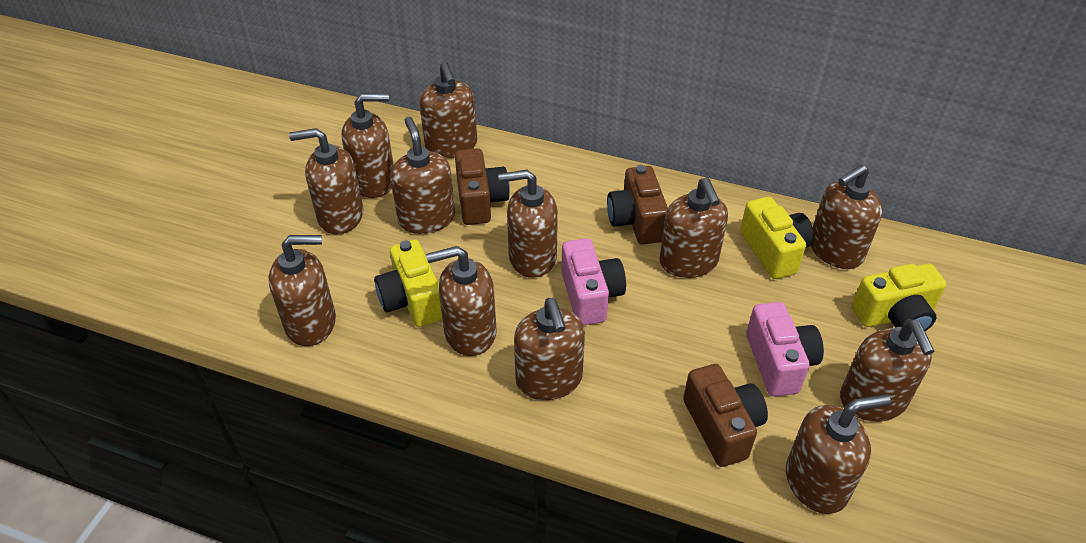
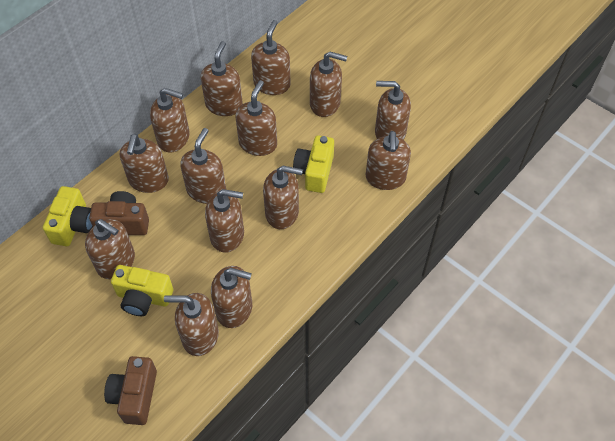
brown camera: [455,148,510,225] [607,165,668,244] [683,364,768,467] = 3 -> [89,191,149,235] [104,356,157,425] = 2
brown soap dispenser: [269,235,336,346] [289,128,363,235] [342,93,394,198] [390,117,455,234] [419,62,477,158] [426,246,497,356] [498,170,558,278] [514,298,585,400] [659,178,728,278] [786,394,891,514] [811,164,883,269] [840,319,934,422] = 12 -> [85,219,135,279] [120,134,169,193] [150,88,190,153] [164,293,219,356] [180,128,226,204] [201,41,243,116] [205,189,244,253] [211,266,252,328] [235,80,277,156] [251,20,291,95] [263,166,303,229] [310,51,347,117] [366,131,411,190] [375,81,411,140] = 14
pink camera: [561,238,626,325] [746,302,824,397] = 2 -> none = 0

